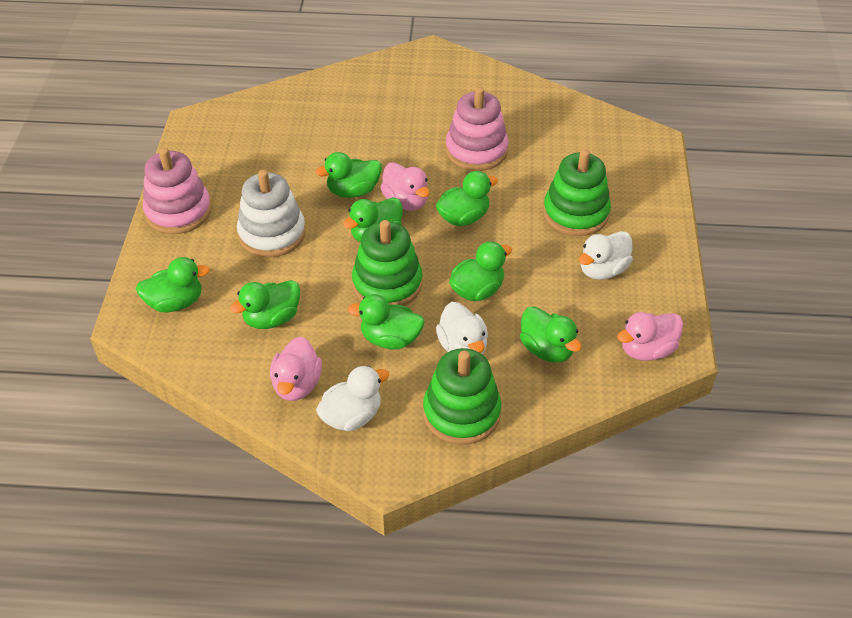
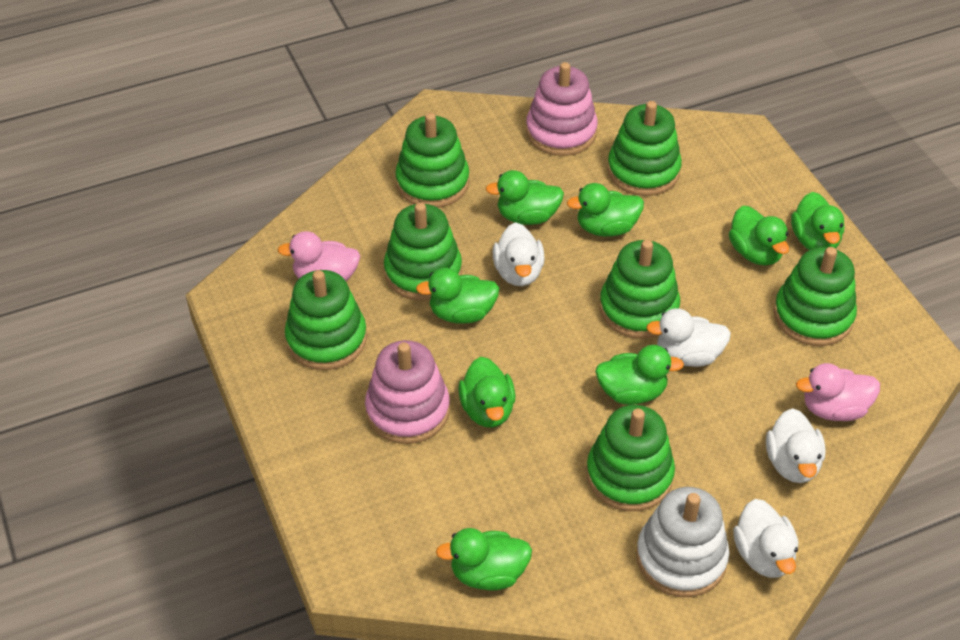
green stacking toy: [352,220,423,306] [423,348,501,445] [543,149,611,236] = 3 -> [285,270,367,370] [384,203,462,301] [395,113,469,208] [586,405,675,511] [599,240,680,339] [607,101,682,196] [774,247,857,346] = 7
pink duck: [270,337,322,401] [380,163,430,211] [617,312,683,361] = 3 -> [277,231,360,281] [796,363,880,421] = 2
white duck: [316,366,389,431] [436,302,488,355] [579,231,633,280] = 3 -> [493,222,545,286] [646,308,731,367] [733,499,798,578] [766,408,826,483] = 4

